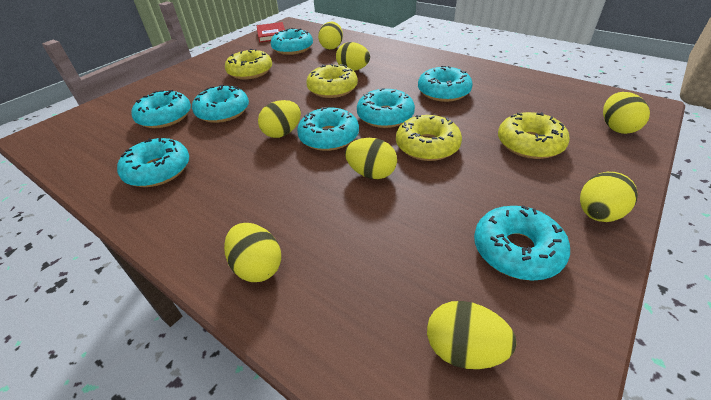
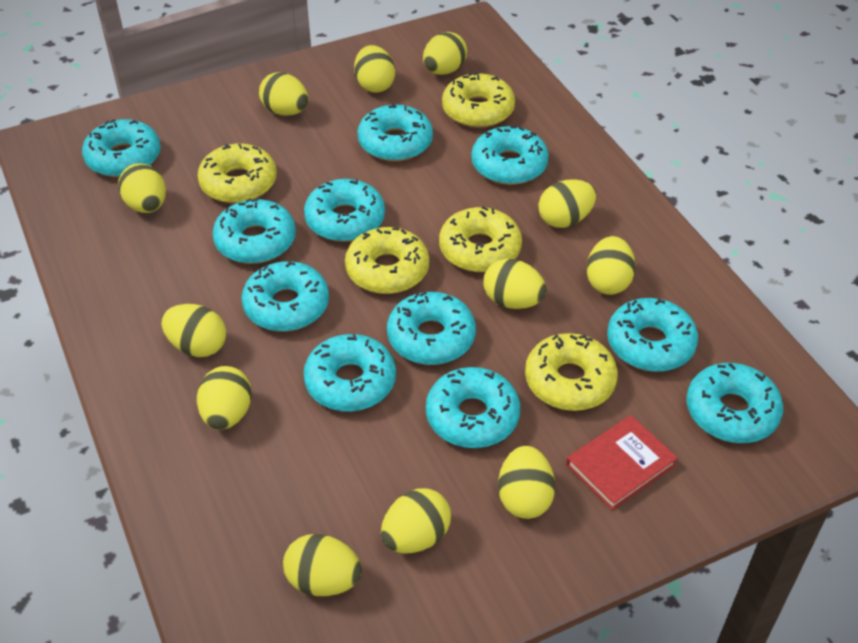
turquoise donut: [117,138,189,187] [131,90,191,128] [192,85,249,123] [271,28,313,55] [297,107,359,151] [357,88,415,128] [418,66,473,102] [474,205,570,280] = 8 -> [82,119,160,177] [212,198,296,264] [241,261,329,332] [303,334,396,412] [304,179,385,242] [357,103,433,161] [387,292,476,365] [426,367,520,448] [471,126,549,185] [607,298,698,372] [686,363,783,443] = 11
yellow donut: [225,49,272,80] [306,64,358,98] [396,115,462,161] [498,112,570,159] = 4 -> [197,143,277,203] [345,227,429,294] [439,206,522,272] [442,72,515,128] [525,333,618,411] = 5
yellow egg: [224,223,281,282] [258,100,301,138] [318,22,343,50] [336,42,370,71] [345,138,397,179] [427,301,516,369] [580,172,638,222] [603,92,650,134] = 8 -> [118,163,166,213] [161,304,226,357] [197,366,252,430] [259,72,308,116] [283,534,362,596] [354,45,395,93] [381,488,451,553] [423,32,467,75] [483,259,547,309] [498,446,555,519] [538,179,596,228] [586,236,636,295] = 12

